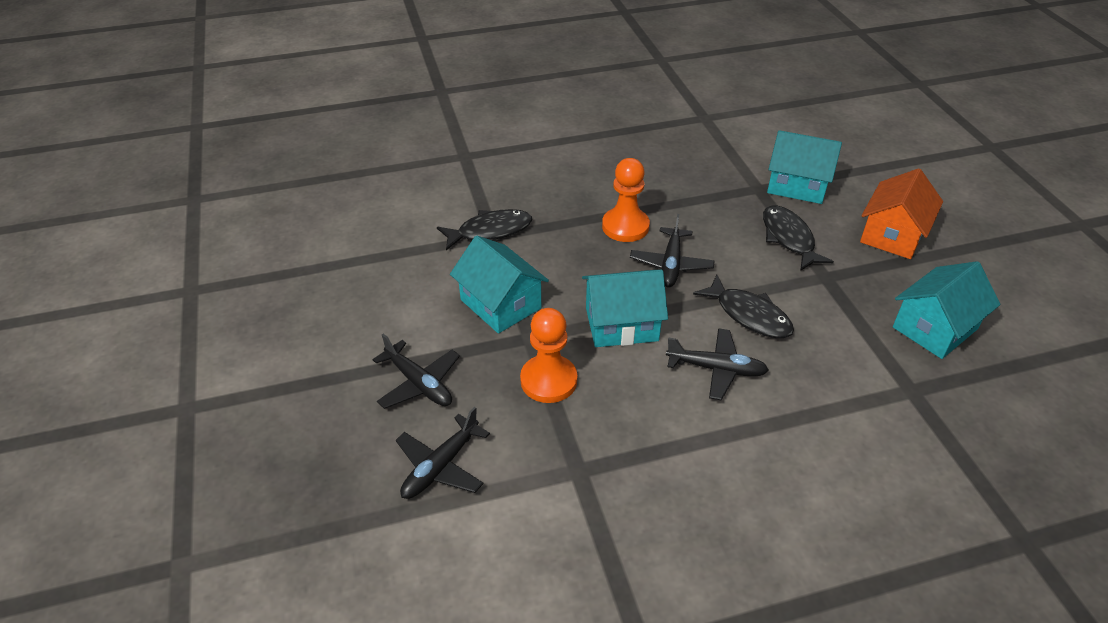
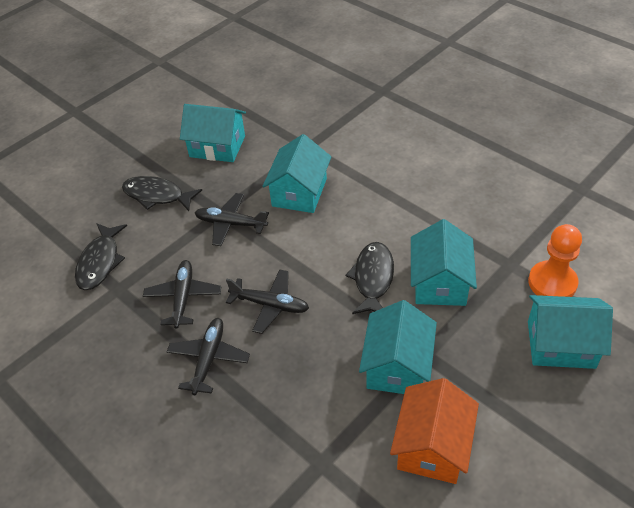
orange pawn: [520,308,577,403] [602,158,650,242] = 2 -> [528,224,582,297] = 1
turquoise house: [450,236,549,334] [582,270,668,347] [767,130,842,204] [893,261,1000,359] = 4 -> [180,104,246,162] [262,134,331,213] [359,300,437,394] [411,219,477,306] [528,295,613,369] = 5

